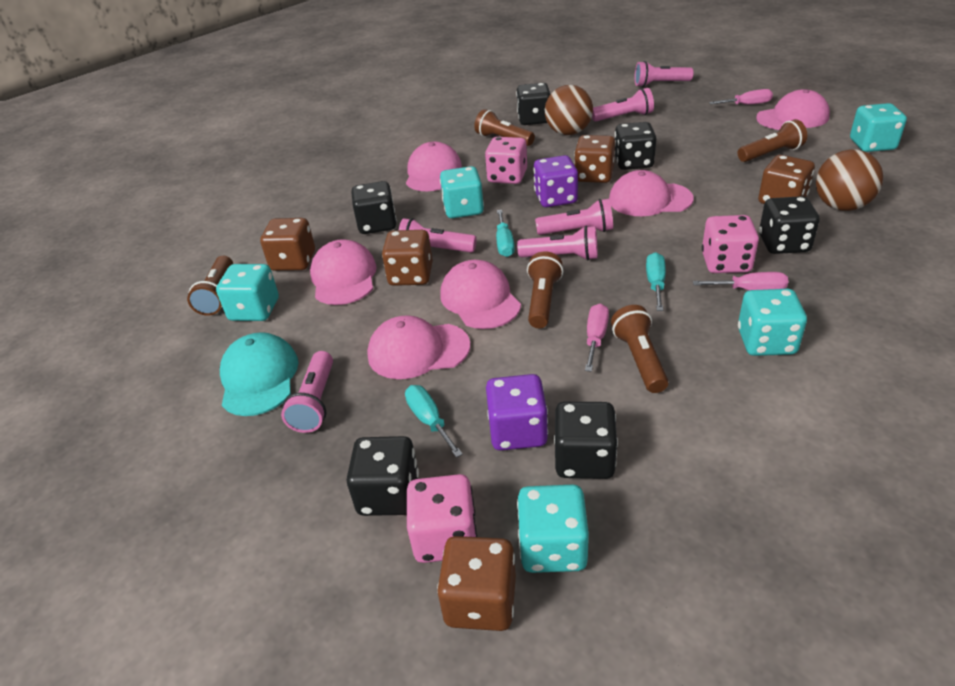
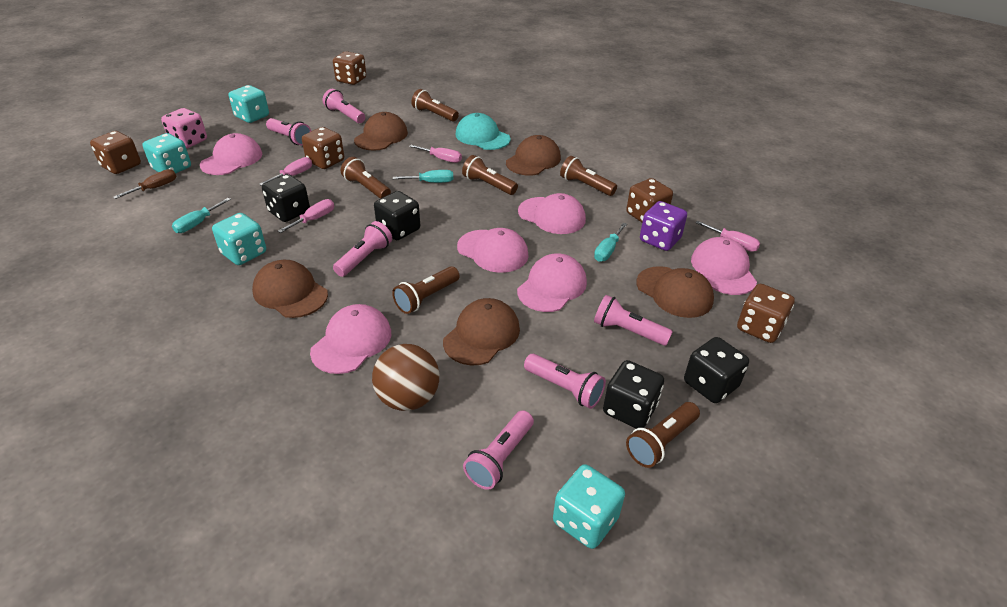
black dice: [347,436,419,516] [352,181,397,234] [516,83,550,125] [554,402,618,479] [615,122,656,170] [759,196,820,254] = 6 -> [262,174,310,222] [374,191,420,240] [603,360,664,429] [684,337,749,403] = 4
brown ball: [545,85,593,135] [816,150,883,211] = 2 -> [372,344,439,411] = 1
brown cap: none = 0 -> [252,260,328,318] [354,112,408,151] [443,298,520,365] [506,135,561,175] [636,266,714,318] = 5
brown flashlight: [187,256,233,316] [474,109,535,146] [527,251,563,328] [611,305,669,393] [738,119,807,162] = 5 -> [341,157,391,199] [392,266,460,314] [412,89,459,122] [462,155,518,195] [560,156,617,196] [626,402,700,468] = 6
brown screwdriver: none = 0 -> [113,169,177,199] = 1
pink dice: [407,474,477,563] [485,137,527,184] [702,215,759,273] = 3 -> [161,108,207,148] = 1
pink screwdriver: [585,303,609,372] [693,272,788,290] [709,89,773,105] = 3 -> [259,157,312,186] [278,199,334,233] [409,145,462,163] [695,221,760,252] = 4
purple dice: [486,374,548,451] [533,155,578,207] = 2 -> [640,201,687,251] = 1
turquoise dice: [216,264,279,321] [440,166,484,218] [517,485,589,573] [738,289,807,356] [850,103,907,152] = 5 -> [142,133,191,174] [212,213,266,265] [229,85,269,123] [553,464,625,549] = 4

